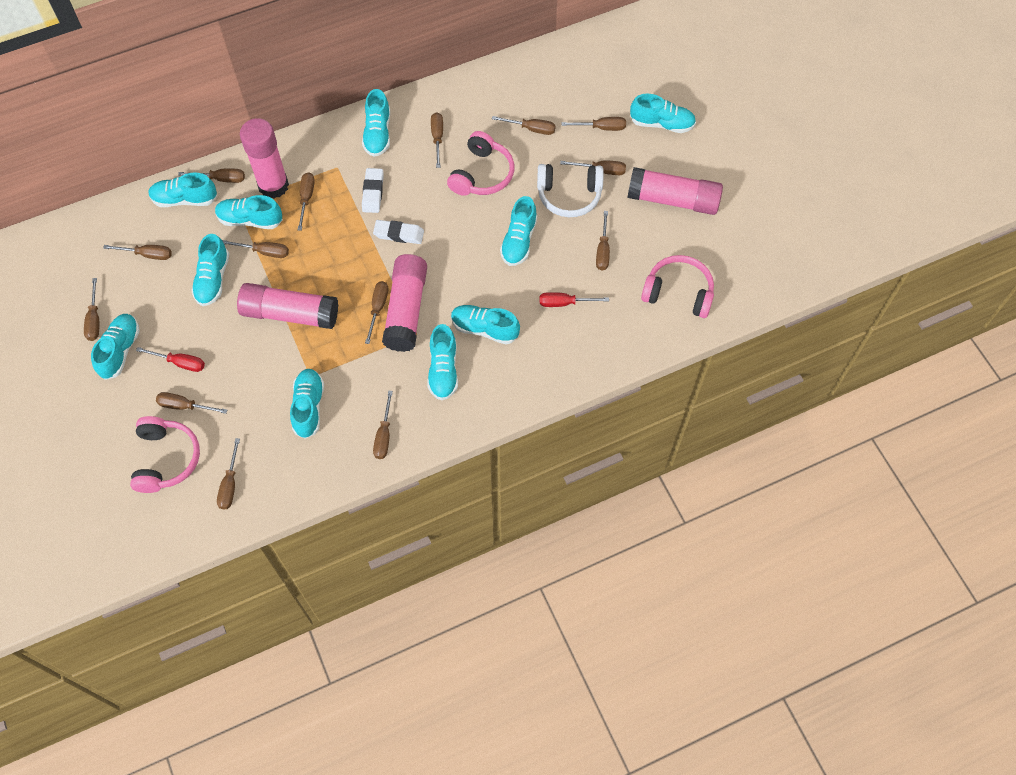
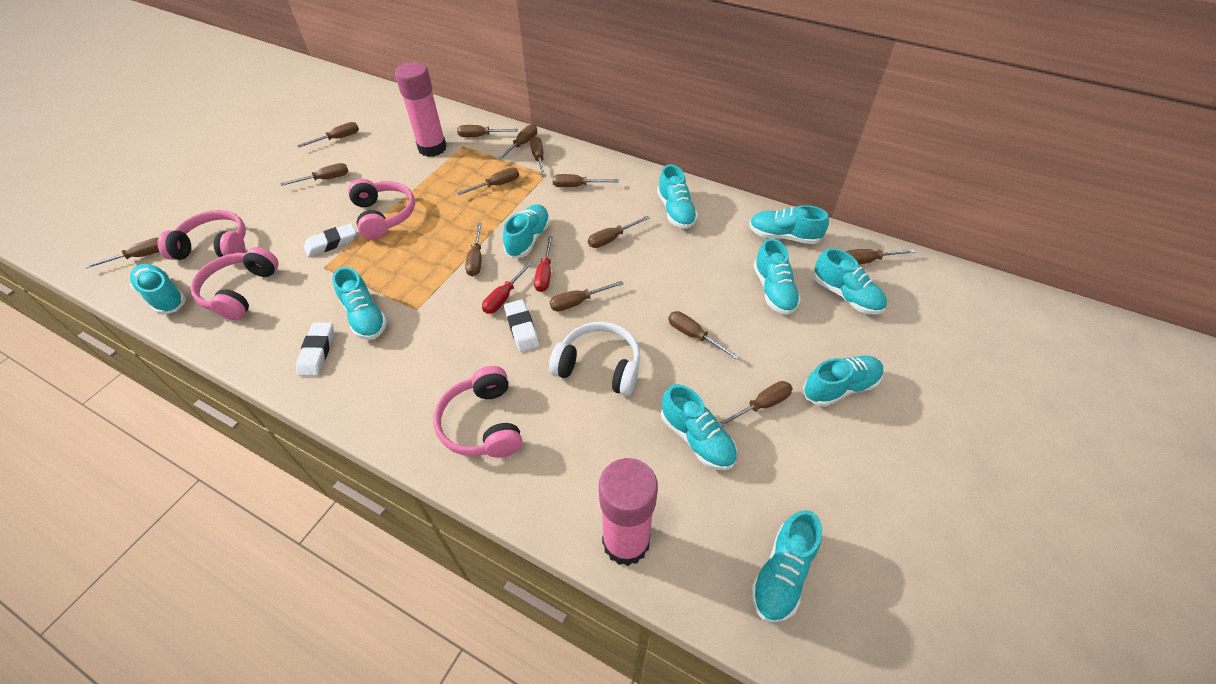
pink glue stick: [237,283,338,329] [240,118,289,199] [382,254,427,352] [627,167,723,215] = 4 -> [395,62,447,157] [599,458,658,566] = 2
pink headphones: [130,416,200,493] [447,131,514,196] [641,255,714,318] = 3 -> [157,210,246,260] [190,247,279,320] [348,179,415,240] [433,366,522,458] = 4
white eraser: [362,168,384,213] [373,220,424,244] = 2 -> [296,323,334,376] [304,223,356,257] [504,299,539,352] = 3

